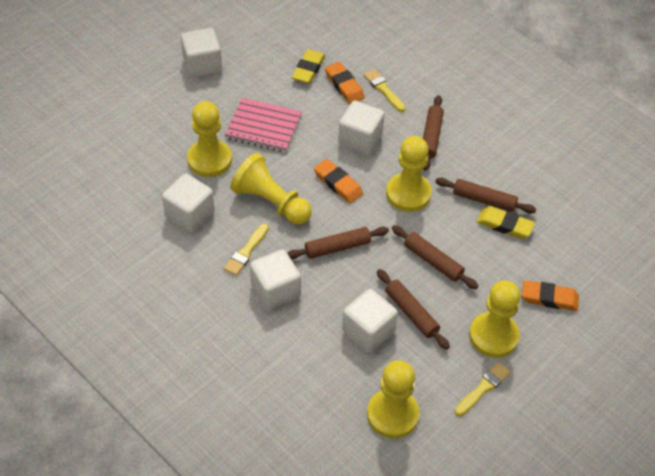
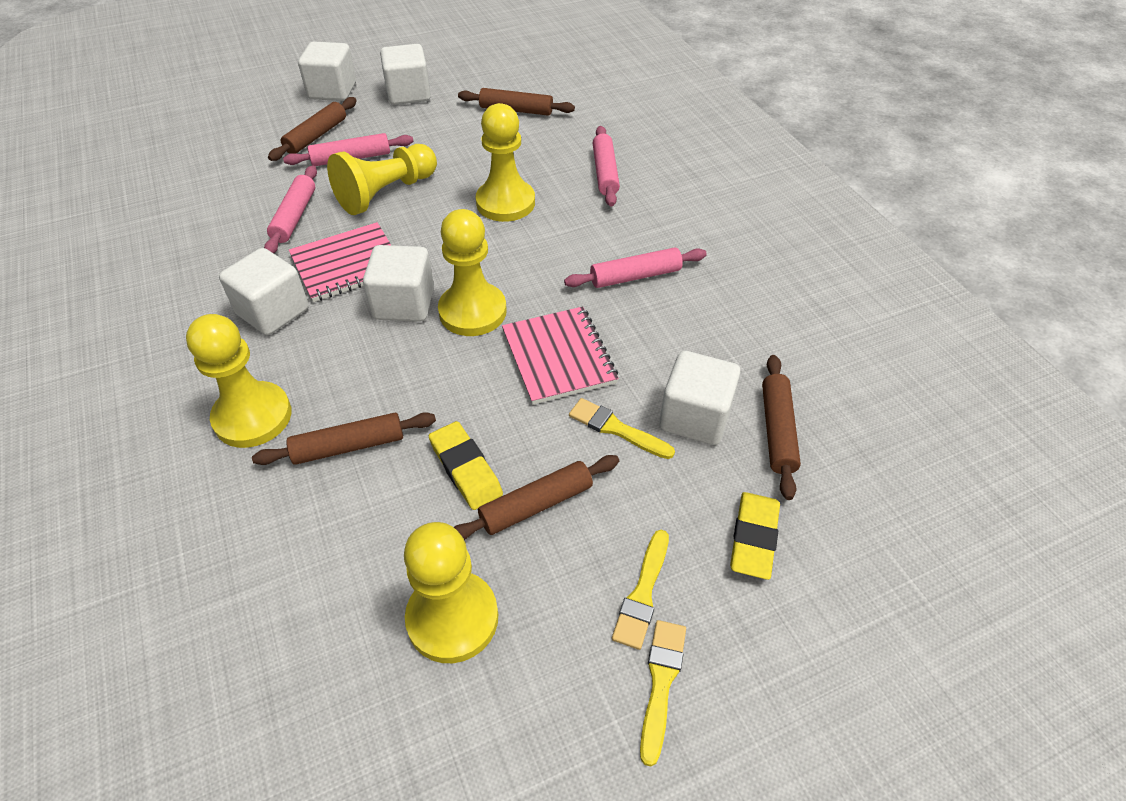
orange eraser: [314,159,363,203] [325,62,365,104] [522,280,579,311] = 3 -> none = 0
pink notebook: [225,98,302,152] = 1 -> [289,222,391,302] [502,307,619,405] = 2
pink rolling pin: none = 0 -> [264,165,317,253] [283,133,413,166] [564,248,707,288] [593,126,620,207] = 4

